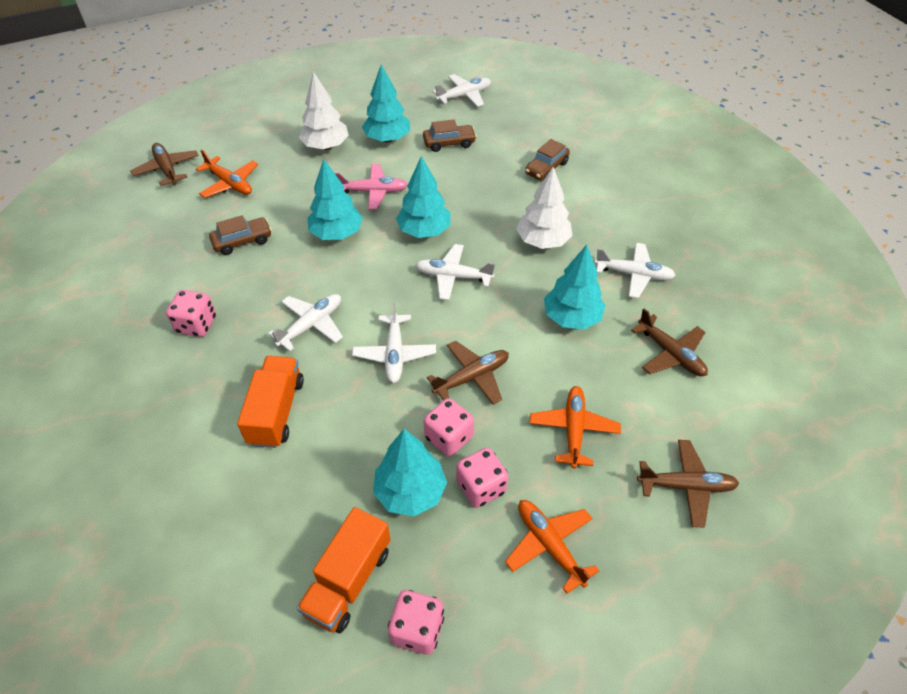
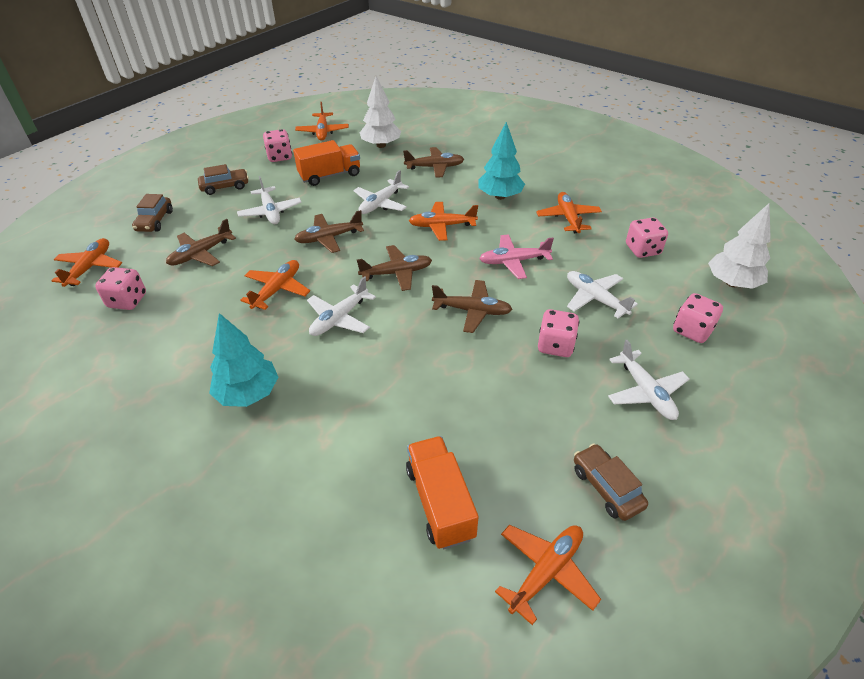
brown plane: [130,143,199,186] [427,341,509,405] [631,309,708,376] [637,440,739,528] = 4 -> [166,219,236,266] [294,210,364,253] [357,245,432,291] [403,147,464,178] [432,280,512,333] = 5
orange plane: [196,149,258,198] [505,500,600,594] [530,386,621,469] = 3 -> [51,238,122,287] [240,260,310,310] [295,102,349,141] [409,202,478,241] [495,525,601,625] [536,192,602,233] = 6
pink dice: [166,290,216,337] [388,590,444,655] [424,398,474,456] [456,448,508,508] = 4 -> [95,267,146,310] [263,129,292,162] [538,309,579,357] [626,217,668,258] [673,293,723,343] = 5
turquoise tree: [307,159,363,240] [362,64,410,143] [373,429,447,516] [396,156,451,238] [544,245,605,330] = 5 -> [209,313,278,407] [478,122,525,200] = 2

